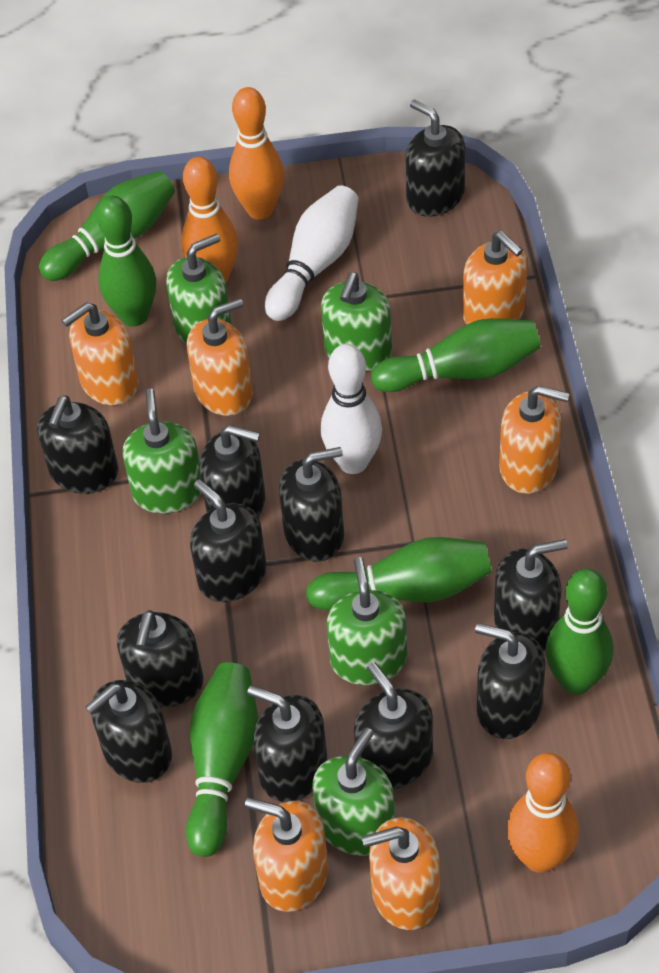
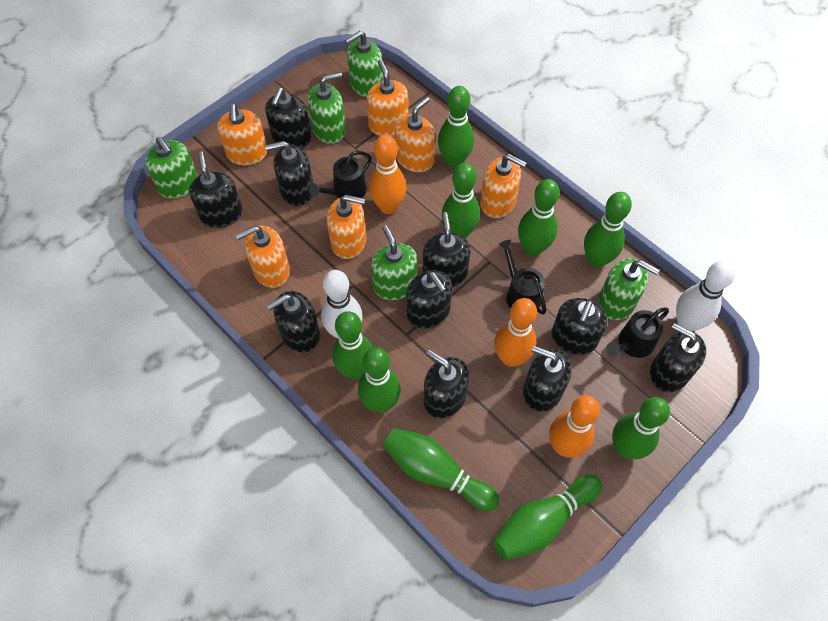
black soap dispenser: [37,396,118,494] [85,680,172,783] [117,610,204,707] [190,479,266,602] [199,425,265,516] [247,685,327,802] [279,447,344,562] [354,662,433,789] [405,100,465,217] [475,623,546,739] [494,539,568,651] = 11 -> [189,151,243,228] [265,88,312,149] [265,141,313,207] [267,291,320,353] [406,270,452,329] [423,212,470,287] [424,350,469,418] [523,346,572,412] [551,298,608,355] [650,323,706,392] = 10
black watering can: none = 0 -> [309,151,372,198] [498,240,546,315] [606,307,669,358] = 3
green bowling pin: [39,171,175,281] [96,196,156,327] [186,662,258,857] [306,537,492,610] [371,318,540,392] [545,568,614,695] = 6 -> [332,311,373,379] [358,347,401,413] [383,428,499,511] [438,86,474,168] [442,163,480,239] [493,474,602,560] [518,179,560,256] [584,192,632,268] [612,397,670,459] = 9

